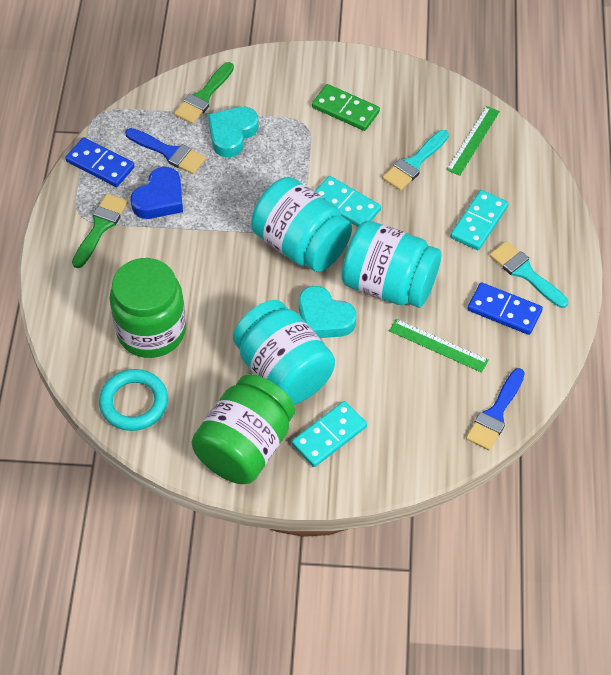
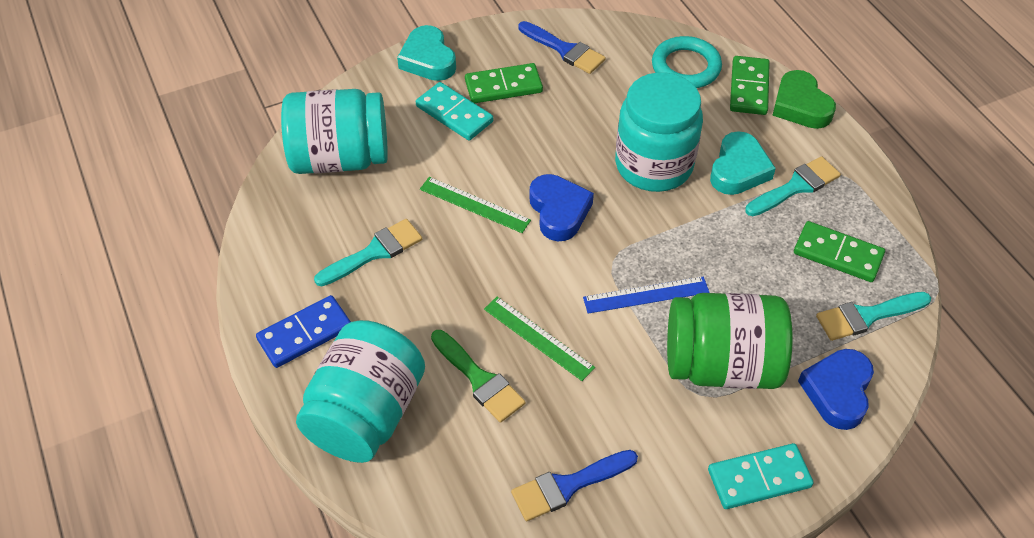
blue domino: [65,137,135,187] [468,282,543,335] = 2 -> [256,295,351,368] = 1
blue heart: [131,167,183,219] = 1 -> [530,174,594,241] [798,349,874,430] = 2
blue ruler: none = 0 -> [583,277,709,314] = 1
green brush: [72,193,128,268] [174,62,234,124] = 2 -> [431,330,525,423] = 1
green domino: [312,84,380,131] = 1 -> [465,63,543,103] [730,56,770,115] [794,221,885,282] = 3
green heart: none = 0 -> [772,70,836,129] = 1
green jar: [110,258,186,358] [192,374,295,484] = 2 -> [667,293,793,389] = 1
turquoise brush: [382,130,449,191] [490,241,568,308] = 2 -> [314,219,422,286] [745,156,841,216] [816,292,931,341] = 3
turquoise domino: [292,401,367,467] [315,176,381,227] [450,190,509,250] = 3 -> [416,82,493,141] [708,443,813,509] = 2

